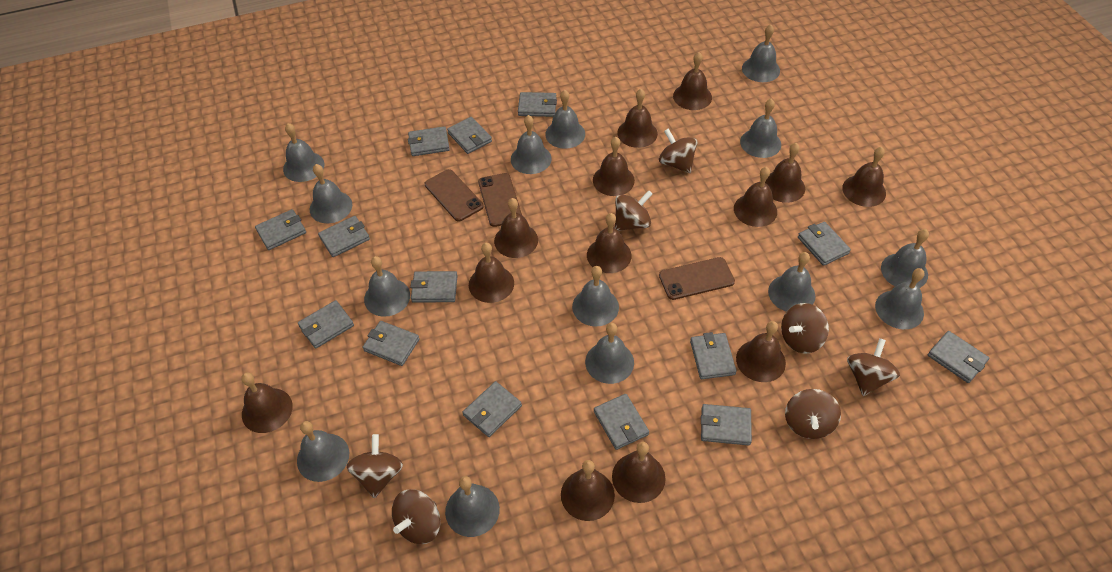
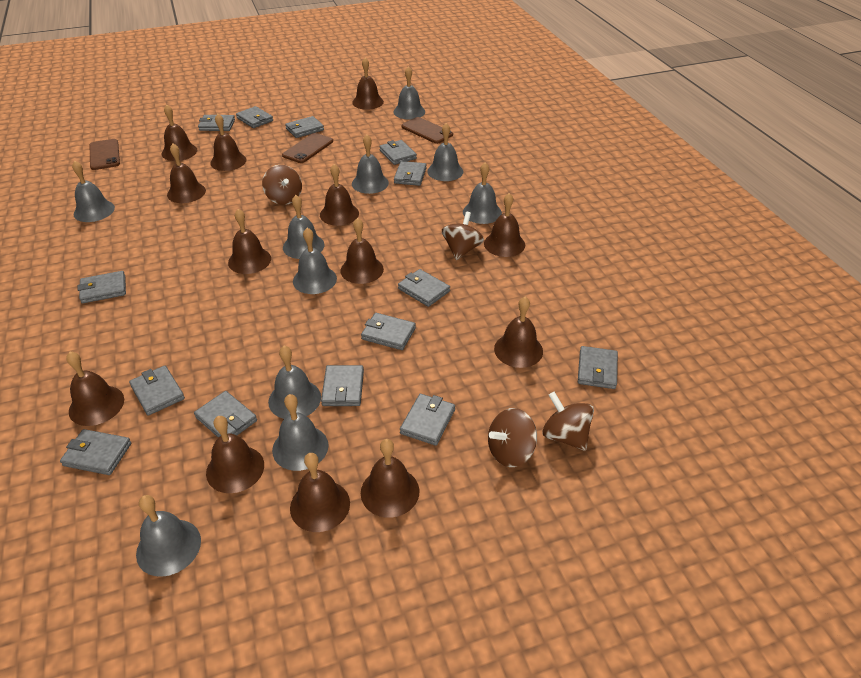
brown spinning top: [347,434,403,498] [392,489,440,544] [615,190,652,231] [659,128,697,173] [781,303,829,353] [785,389,841,439] [847,338,900,396] = 7 -> [262,165,302,205] [442,212,484,260] [488,408,537,467] [542,392,594,451] = 4
grey bell: [283,123,324,182] [297,421,349,482] [310,164,352,223] [364,256,410,317] [445,476,500,537] [511,115,552,174] [545,90,585,149] [572,266,619,327] [585,323,634,384] [740,98,781,158] [742,24,780,82] [768,252,815,312] [875,268,925,329] [881,229,929,288] = 14 -> [72,161,115,222] [136,495,201,577] [268,346,321,419] [272,394,329,471] [283,195,325,259] [293,228,337,294] [352,135,389,194] [393,66,425,119] [427,123,464,181] [463,162,502,224] = 10

